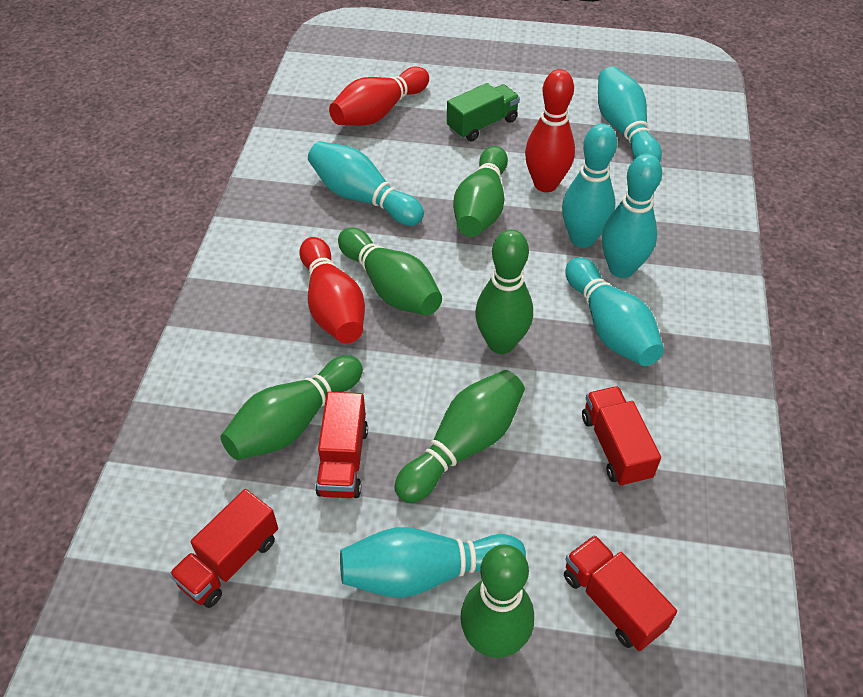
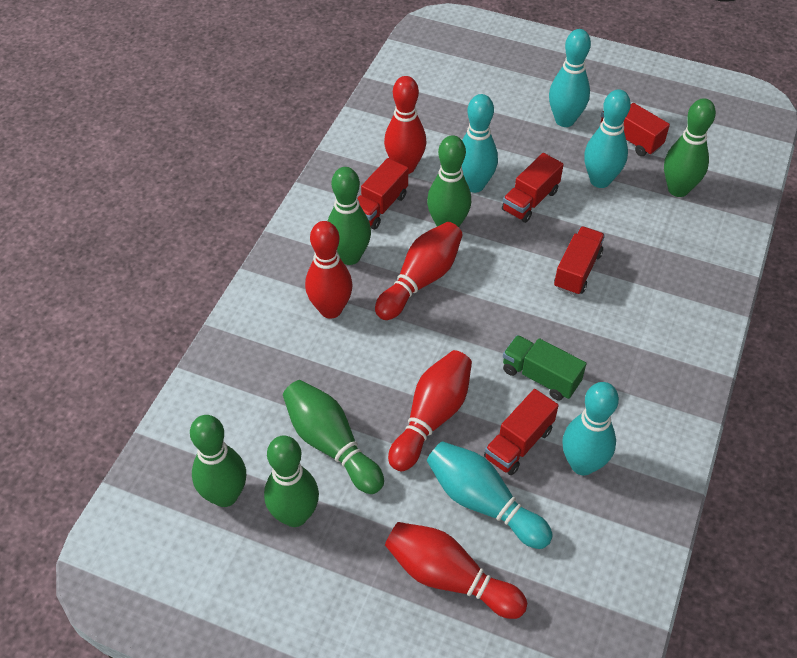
red bowling pin: [299,237,365,343] [329,67,429,126] [525,69,575,192] = 3 -> [305,221,353,319] [375,222,463,320] [384,76,426,174] [385,522,527,619] [388,350,472,471] = 5
red truck: [169,489,278,608] [315,392,368,498] [564,535,677,651] [582,386,661,487] = 4 -> [358,158,408,230] [484,389,559,475] [502,153,564,223] [554,226,605,295] [601,103,670,156] = 5
turquoise bowling pin: [308,141,424,226] [340,527,526,598] [562,124,617,248] [565,257,664,366] [598,66,662,161] [602,154,662,278] = 6 -> [427,441,553,549] [462,94,498,193] [549,29,591,127] [562,382,619,475] [584,89,631,188] = 5

